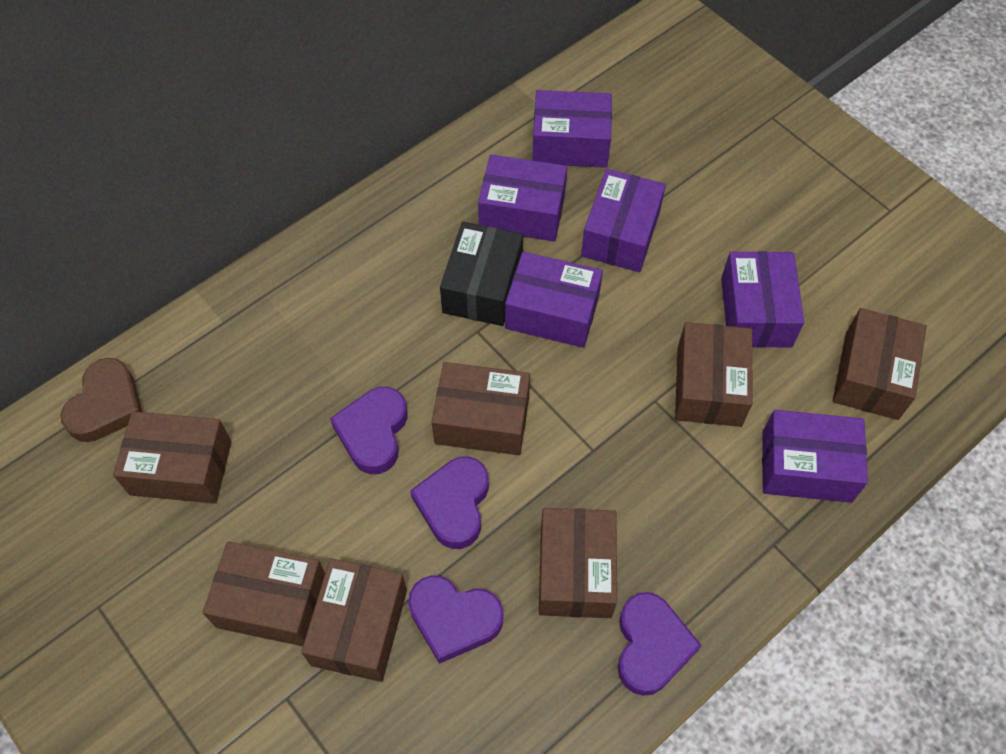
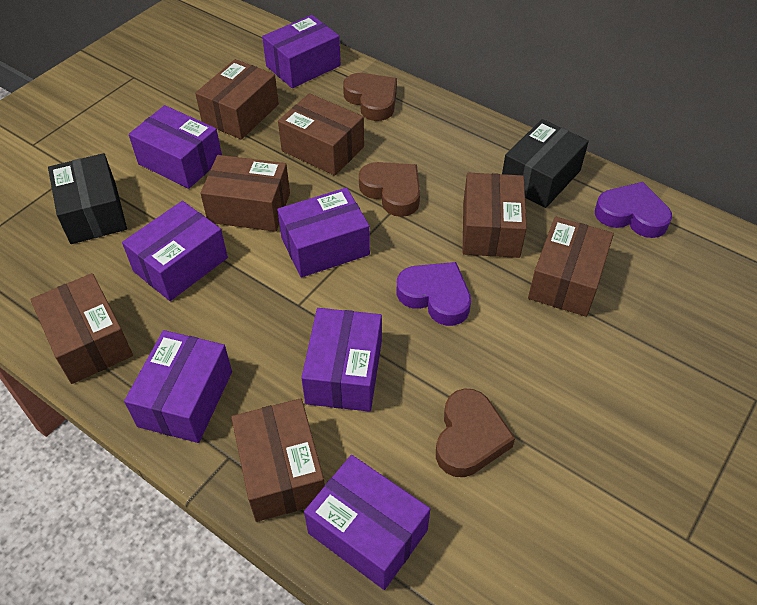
black box: [440,222,523,326] = 1 -> [48,153,127,244] [502,119,589,208] = 2
brown heart: [60,358,142,442] = 1 -> [343,73,397,121] [359,162,420,217] [436,389,515,477] = 3
purple box: [478,155,567,241] [505,252,603,348] [532,90,612,168] [581,169,666,272] [721,251,804,348] [762,410,868,503] = 6 -> [122,201,228,301] [124,330,232,443] [129,105,222,189] [262,15,341,88] [277,188,370,277] [301,308,382,412] [304,455,430,590] = 7
purple heart: [330,387,407,474] [408,575,503,664] [410,456,489,549] [617,592,702,696] = 4 -> [397,262,471,326] [595,182,672,238] = 2

